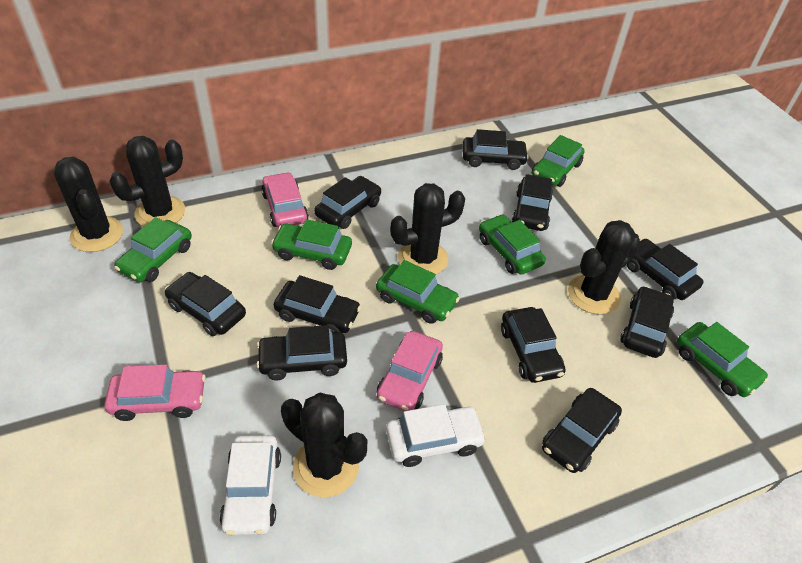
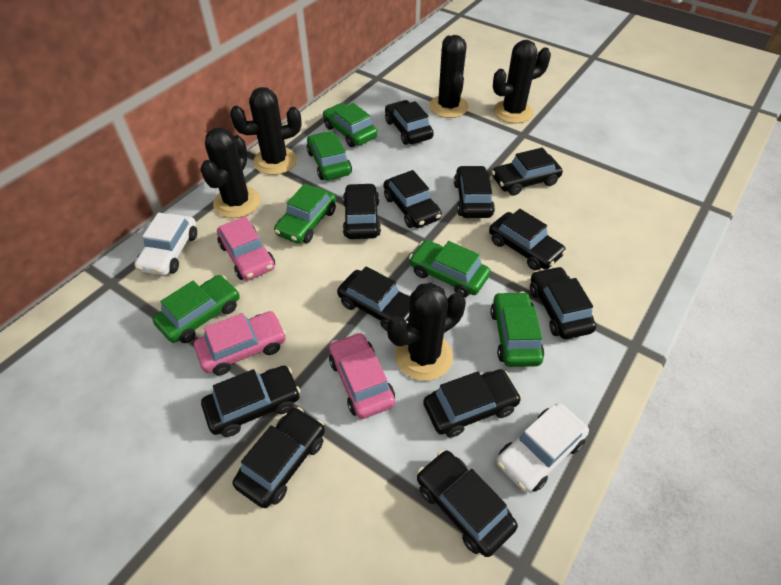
black car: [165,272,246,336] [256,325,347,380] [274,275,361,333] [314,176,381,229] [463,129,529,170] [501,307,566,383] [512,174,553,231] [542,388,622,473] [620,286,674,358] [627,239,703,300] = 10 -> [201,366,300,437] [232,407,325,508] [337,266,410,331] [343,183,381,239] [384,170,442,228] [385,100,434,145] [417,450,518,557] [423,369,522,437] [454,165,495,218] [489,209,566,270] [492,148,563,196] [530,266,596,339] = 12

